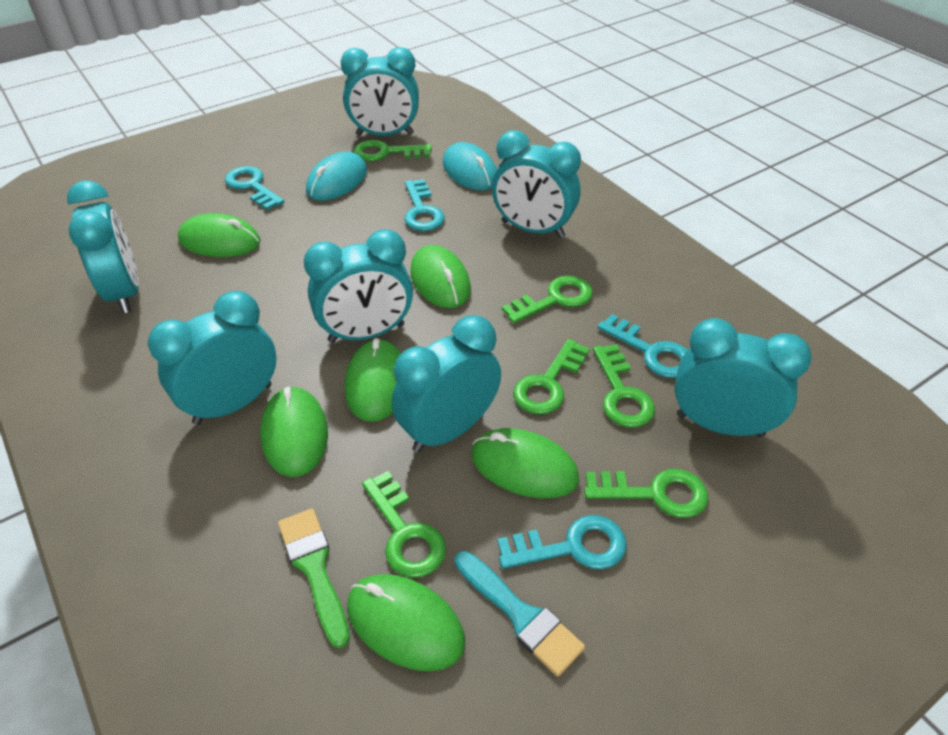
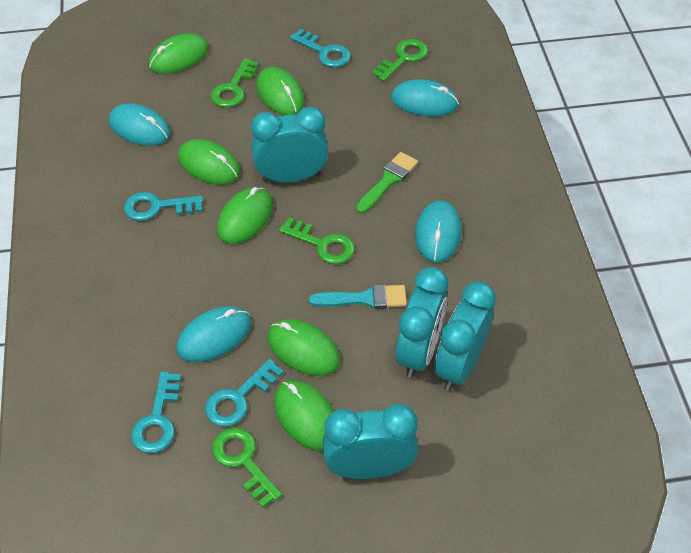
green key: [353,140,432,161] [362,471,446,578] [502,276,593,323] [513,339,590,414] [584,469,708,518] [593,344,655,428] = 6 -> [211,58,259,108] [212,427,282,508] [279,217,355,264] [372,39,428,81] = 4
turquoise clock: [67,181,139,313] [148,291,277,425] [304,229,413,343] [341,47,419,136] [392,315,501,452] [492,130,581,238] [675,318,812,437] = 7 -> [251,106,329,183] [323,404,418,479] [395,267,448,378] [434,282,496,391] = 4
turquoise mouse: [306,152,367,201] [443,142,496,190] = 2 -> [109,103,170,146] [176,306,251,362] [391,79,459,117] [415,200,462,262] = 4

